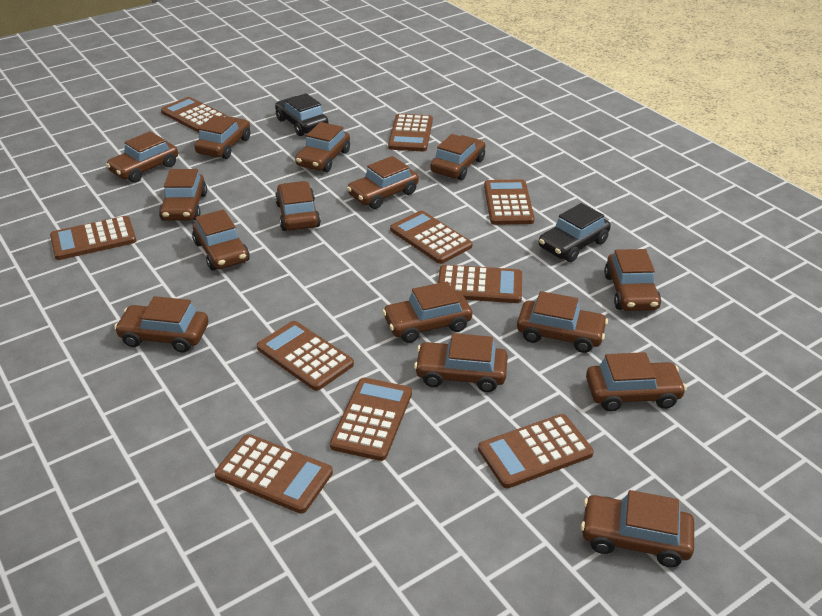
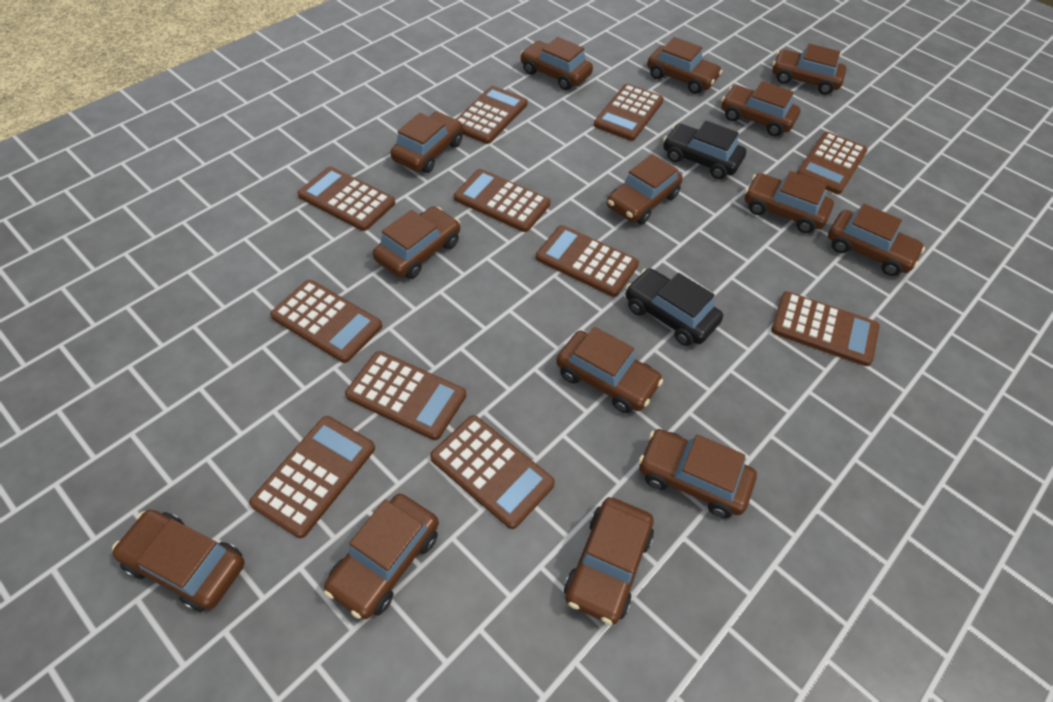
brown calculator: [50,216,136,260] [161,97,227,133] [215,434,333,514] [257,321,354,391] [330,378,412,461] [388,114,433,151] [390,210,472,264] [438,265,522,303] [478,414,594,489] [484,179,535,225] = 10 -> [249,416,375,538] [270,280,382,363] [297,166,395,231] [345,351,466,440] [430,415,555,529] [454,169,550,232] [456,86,528,144] [536,225,639,297] [594,84,664,141] [771,291,880,366] [797,132,867,194] = 11
brown car: [106,131,178,183] [114,296,208,353] [159,169,207,221] [192,209,250,271] [194,115,250,159] [275,181,321,231] [295,122,350,172] [347,156,419,209] [382,281,472,343] [414,333,508,392] [430,134,485,180] [517,291,608,353] [581,490,694,567] [586,352,687,412] [604,249,661,311] = 15 -> [112,510,245,612] [324,494,439,619] [373,206,460,279] [390,112,463,173] [520,37,593,90] [556,327,663,413] [564,497,654,625] [607,154,683,225] [638,429,757,518] [647,37,722,94] [721,81,800,136] [745,171,834,233] [772,44,846,95] [828,204,925,276] = 14

